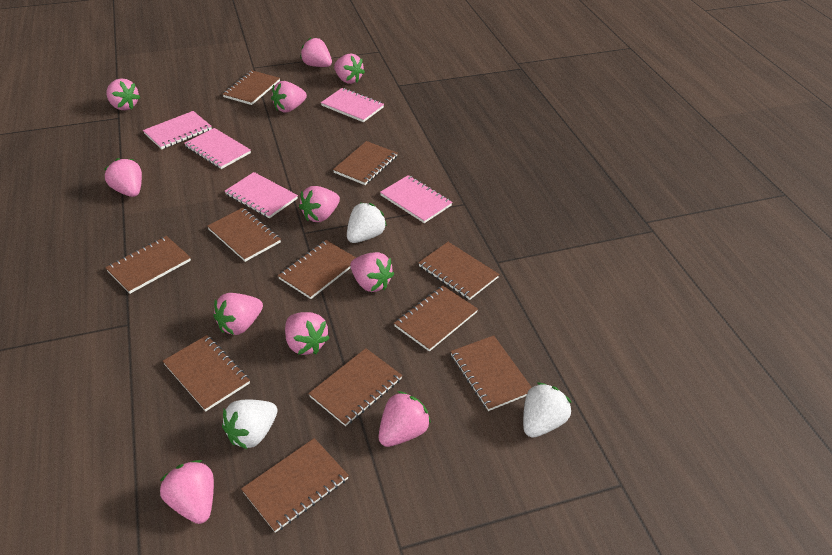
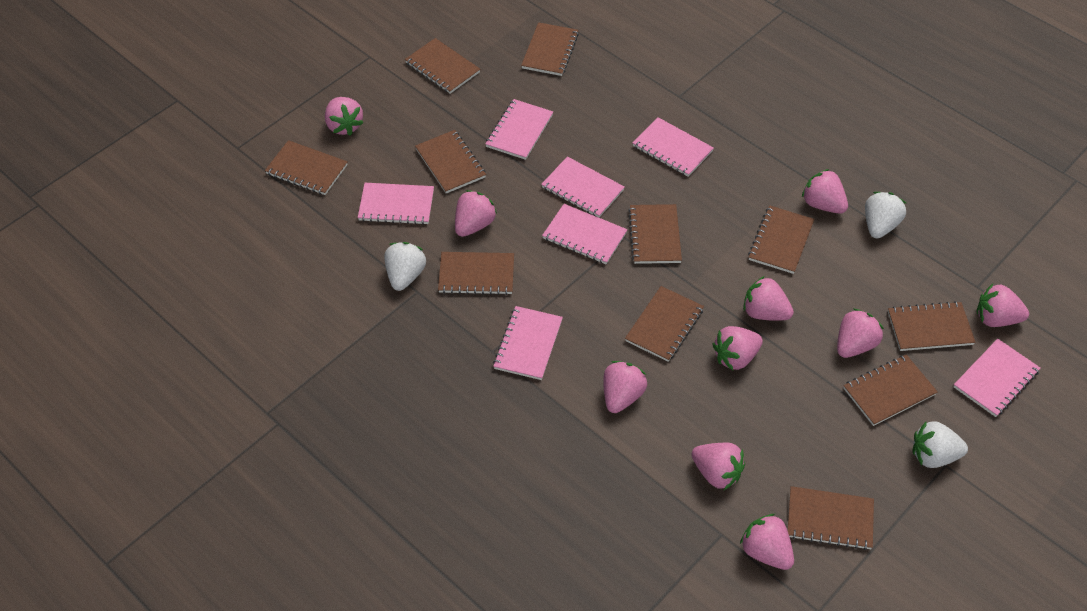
pink notebook: [143,111,212,149] [184,128,251,169] [225,172,298,219] [321,88,384,122] [380,175,452,223] = 5 -> [358,183,434,225] [486,99,553,160] [493,306,563,380] [541,157,625,218] [542,204,628,264] [632,117,714,177] [954,339,1040,417] = 7
pink strawberry: [104,158,142,197] [106,78,140,110] [160,460,214,524] [213,293,263,335] [271,81,307,113] [285,312,330,355] [299,186,340,222] [300,38,332,67] [334,53,365,84] [350,252,394,292] [379,391,431,447] = 11 -> [325,97,364,136] [455,190,497,237] [603,361,647,413] [691,443,745,490] [712,326,763,370] [740,514,794,570] [743,276,794,321] [802,169,848,214] [837,309,884,358] [976,284,1029,327] = 10

